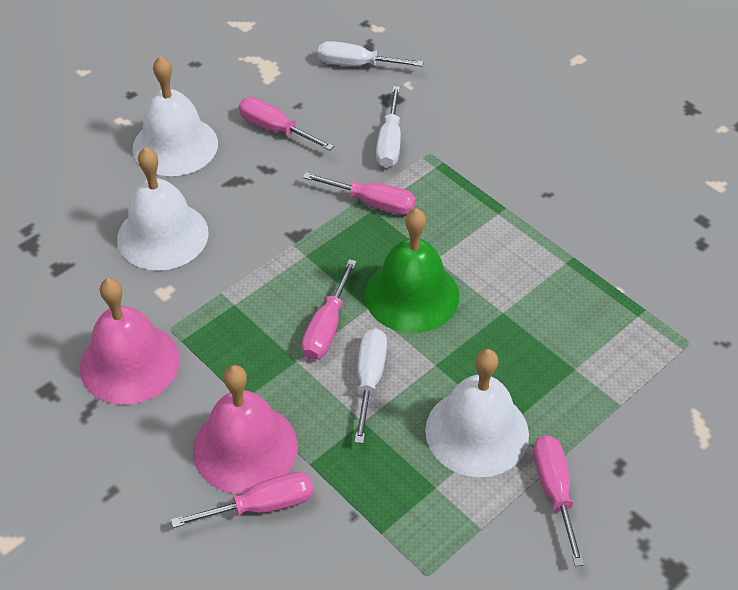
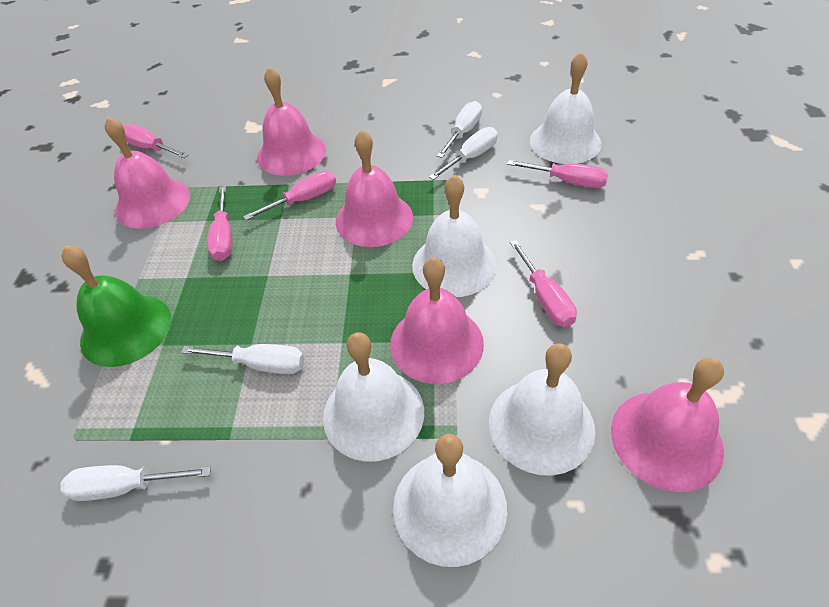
pink bell: [80,278,180,405] [193,365,297,494] = 2 -> [105,117,190,229] [257,67,326,176] [336,130,413,247] [390,257,484,384] [611,358,724,492] = 5
white bell: [117,147,209,271] [132,56,218,176] [425,349,529,477] = 3 -> [323,332,424,462] [393,434,507,567] [412,175,497,297] [489,343,595,476] [530,52,602,164] = 5
white screwdriver: [318,41,423,67] [354,328,387,444] [376,86,401,168] = 3 -> [61,465,211,501] [181,344,304,374] [429,127,498,180] [437,101,482,158] = 4

